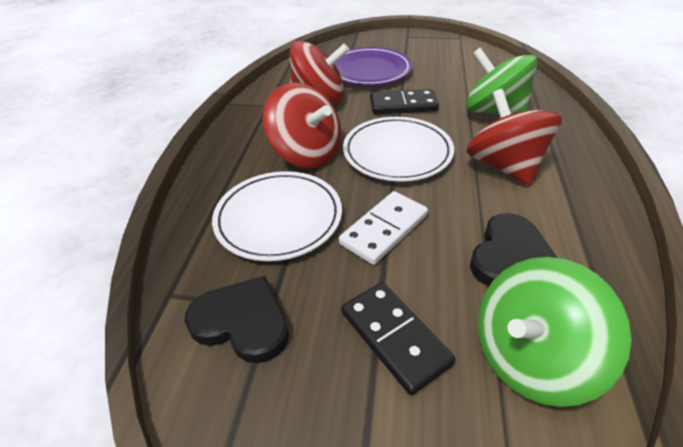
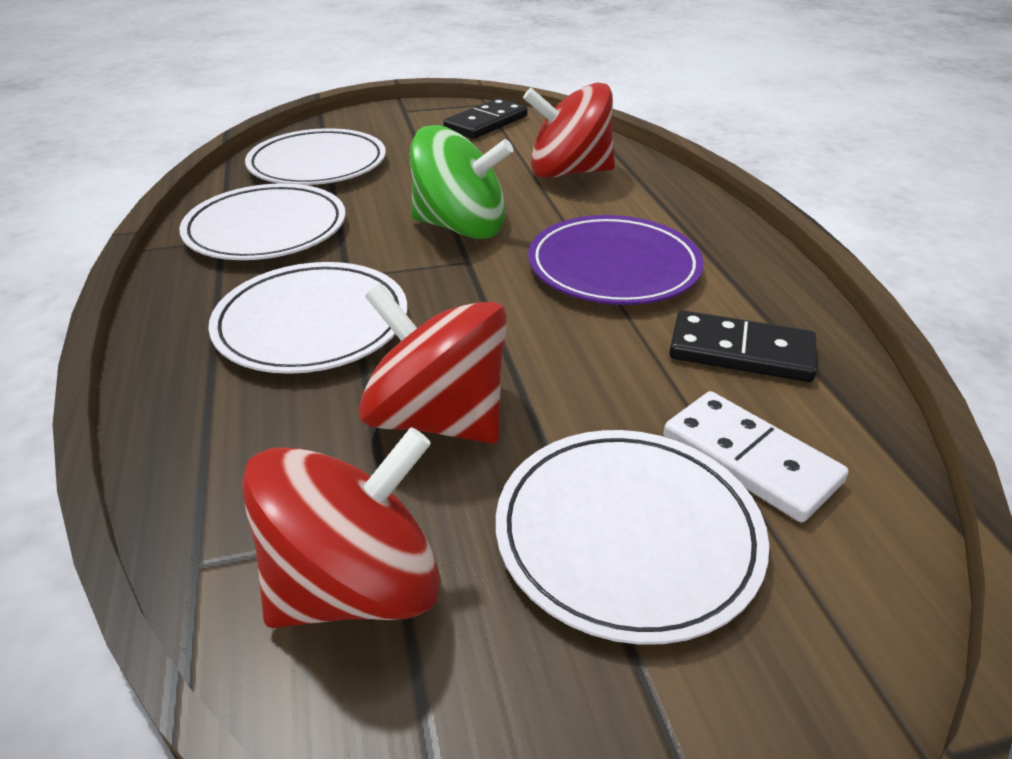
black heart: [185,276,289,363] [470,213,557,286] = 2 -> none = 0
green spinning top: [466,48,538,115] [478,257,631,407] = 2 -> [410,125,513,239] = 1
white plate: [212,171,342,261] [343,117,454,182] = 2 -> [179,183,346,260] [208,262,407,374] [245,128,386,185] [496,430,769,645] = 4

